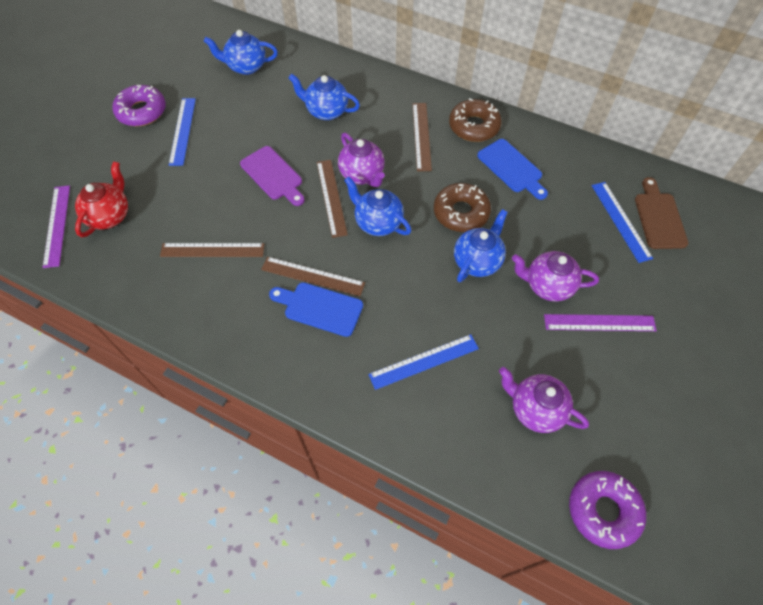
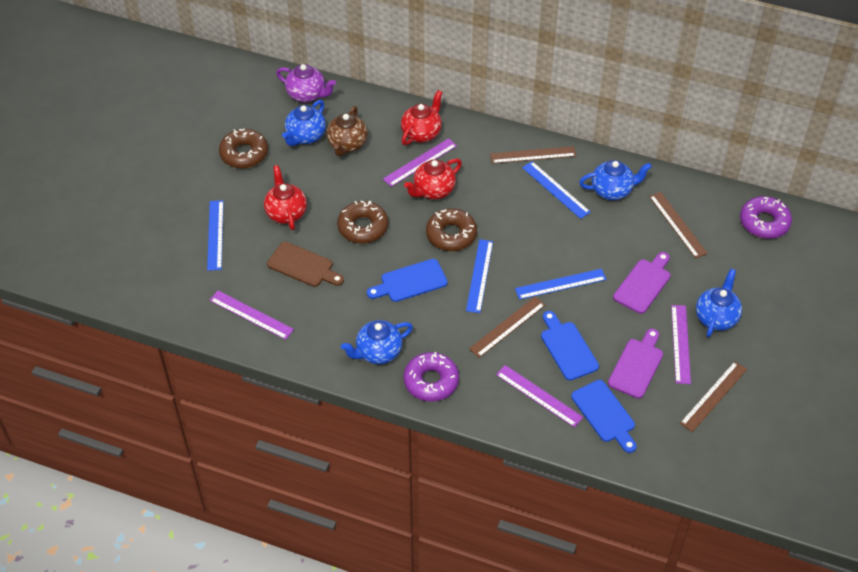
blue cutting board: [269,283,363,337] [477,139,548,200] = 2 -> [367,259,448,302] [541,311,599,381] [571,380,637,453] = 3
blue ruler: [169,98,196,166] [368,334,479,390] [592,182,653,263] = 3 -> [207,200,224,271] [466,239,493,313] [515,269,606,300] [522,161,591,219] = 4
brown donut: [434,183,491,232] [449,98,502,142] = 2 -> [219,129,268,169] [337,201,388,244] [426,208,477,251] = 3
brown teapot: none = 0 -> [327,106,368,157] = 1
purple cutting board: [240,146,305,206] = 1 -> [608,328,663,399] [613,252,671,314] = 2
purple ruler: [43,185,70,268] [544,314,657,331] = 2 -> [209,291,294,340] [383,138,457,187] [496,365,583,428] [671,305,691,384] = 4
purple teapot: [338,133,385,187] [499,367,589,433] [512,251,599,302] = 3 -> [276,64,336,103] = 1
red teapot: [75,161,128,237] = 1 -> [264,165,307,230] [401,90,442,145] [404,158,462,200] = 3

